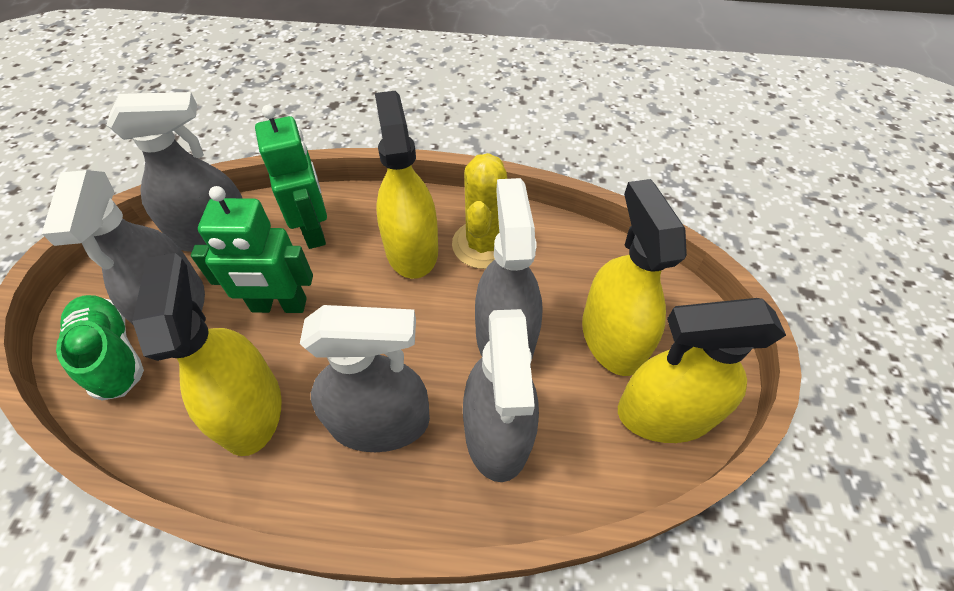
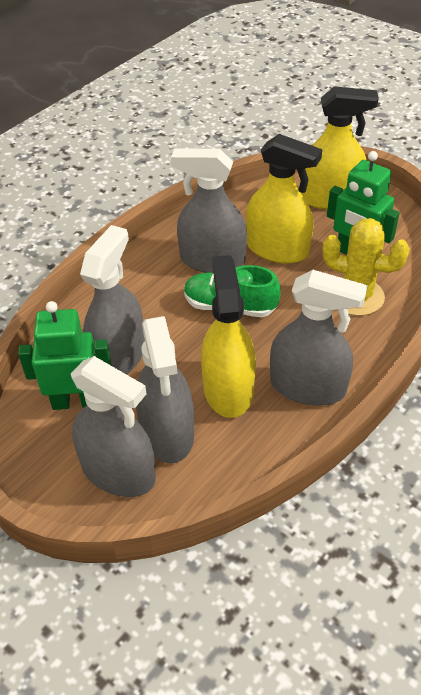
yellow spray bottle: [132,253,282,456] [375,91,438,279] [582,179,687,376] [618,298,786,443] = 4 -> [201,255,256,418] [246,134,322,264] [300,86,379,210] = 3

